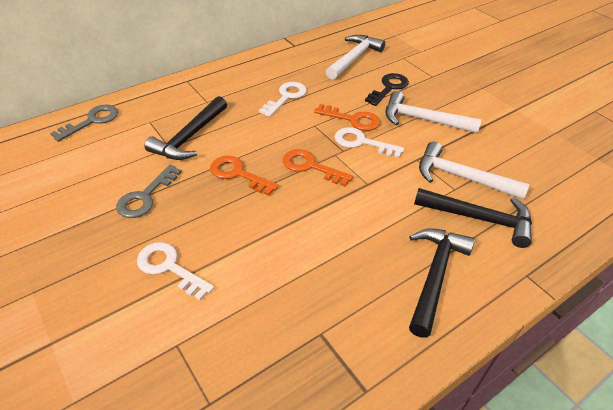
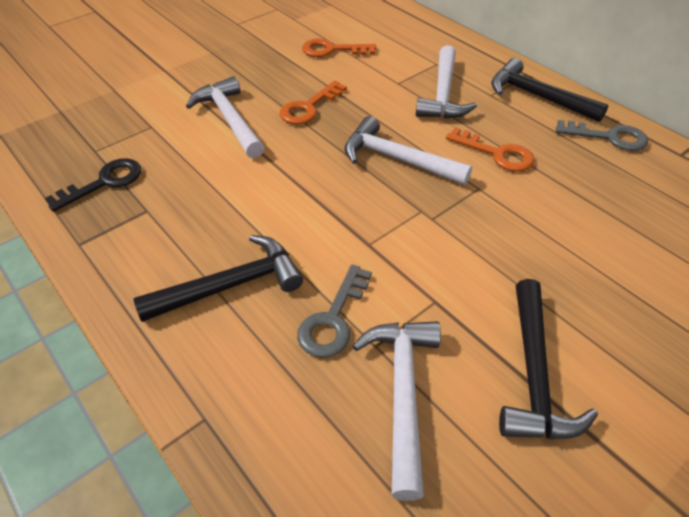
white hammer: [326,35,385,80] [385,91,482,133] [419,142,530,200] = 3 -> [186,76,264,158] [345,116,472,185] [353,321,441,501] [416,45,477,119] = 4
white key: [137,242,214,301] [259,82,307,117] [335,127,404,158] = 3 -> none = 0

